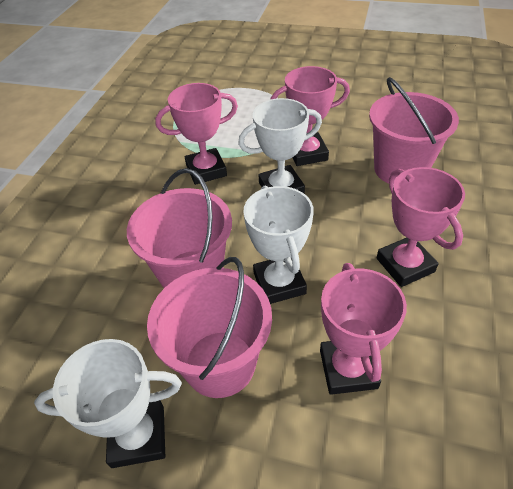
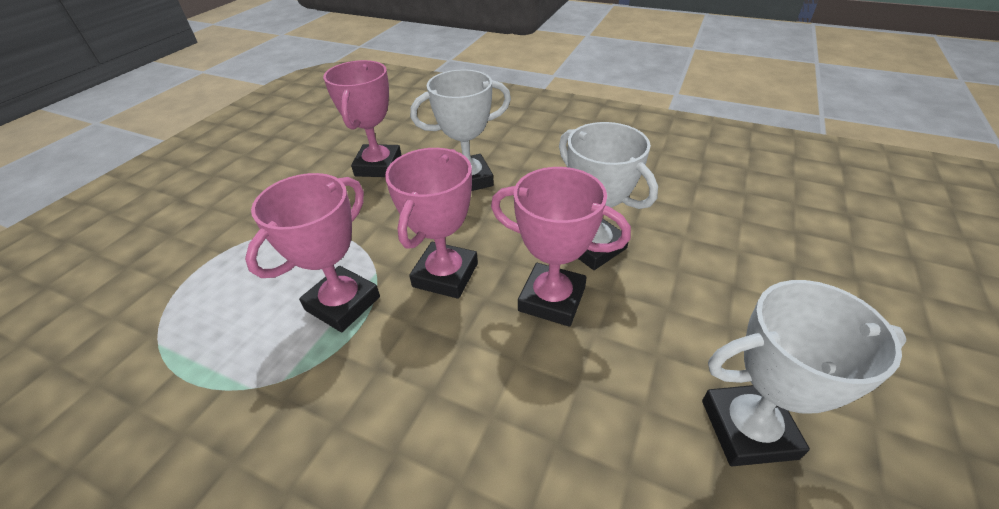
pink bucket: [127,168,232,288] [147,257,272,398] [369,77,459,184] = 3 -> none = 0

